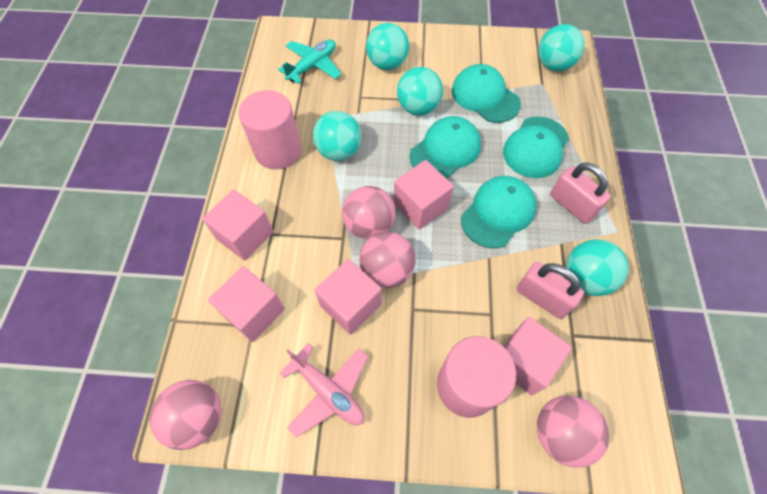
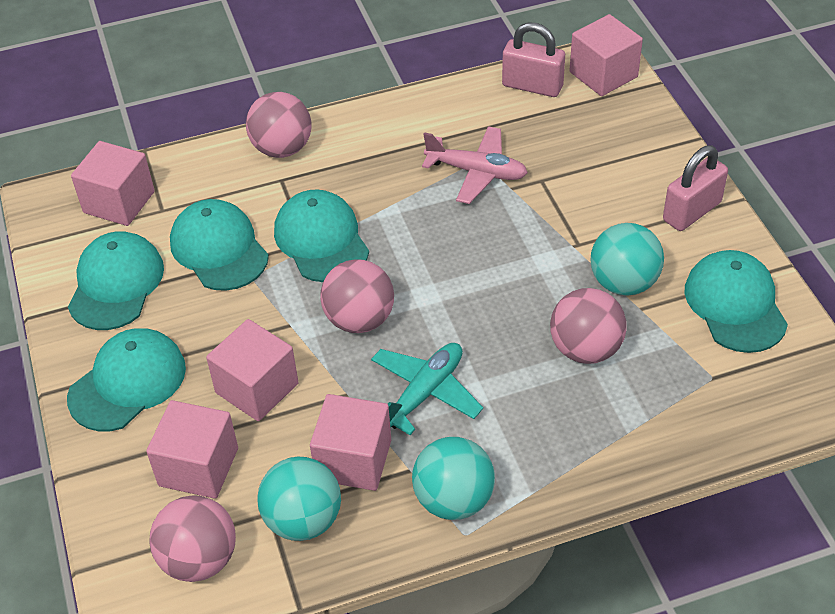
pink cylinder: [238,90,301,169] [437,336,516,418] = 2 -> none = 0
turquoise ball: [313,111,362,161] [366,23,409,70] [397,67,443,115] [538,24,585,71] [566,239,629,296] = 5 -> [257,457,341,541] [412,437,495,520] [590,223,664,296] = 3
turquoise cap: [410,116,481,179] [452,64,521,123] [461,176,537,248] [503,116,569,178] = 4 -> [67,328,186,431] [68,231,164,330] [170,199,269,291] [274,189,369,282] [685,250,788,353] = 5

